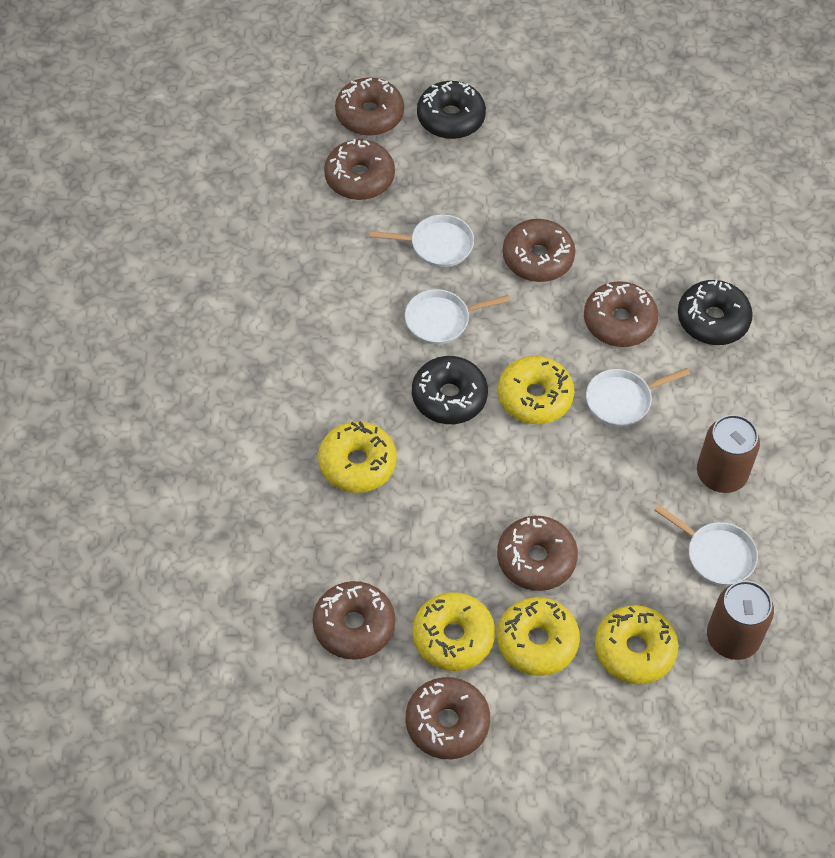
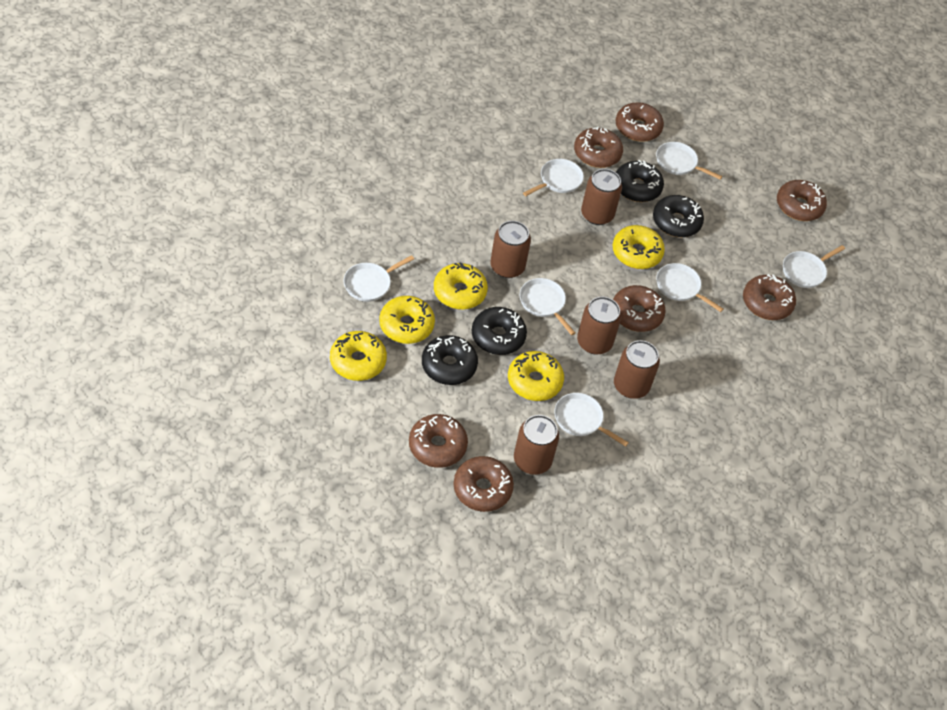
black donut: [412,356,488,424] [417,81,486,139] [678,280,753,345] = 3 -> [422,335,478,385] [472,307,527,355] [616,160,664,202] [653,195,704,237] = 4
brown can: [697,414,760,493] [707,581,774,660] = 2 -> [490,221,531,278] [514,415,559,475] [577,297,621,354] [581,169,622,225] [614,340,660,399] = 5
white pan: [370,215,474,267] [405,289,510,345] [586,368,690,427] [654,504,758,586] = 4 -> [344,255,414,302] [520,278,575,335] [523,159,584,196] [554,393,629,447] [656,142,723,180] [656,263,723,312] [783,245,845,288] = 7

